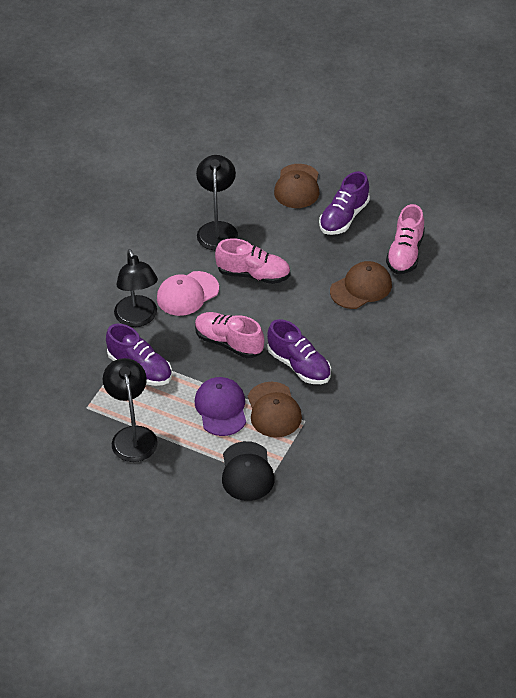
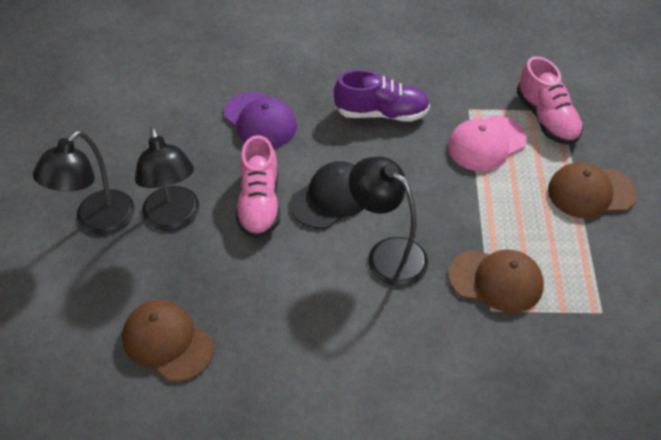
pink shoe: [195,312,264,358] [215,238,291,284] [386,204,425,274] = 3 -> [236,135,280,238] [517,56,583,145] = 2
purple shoe: [106,324,172,386] [267,319,331,384] [319,171,370,235] = 3 -> [334,70,430,122] = 1

